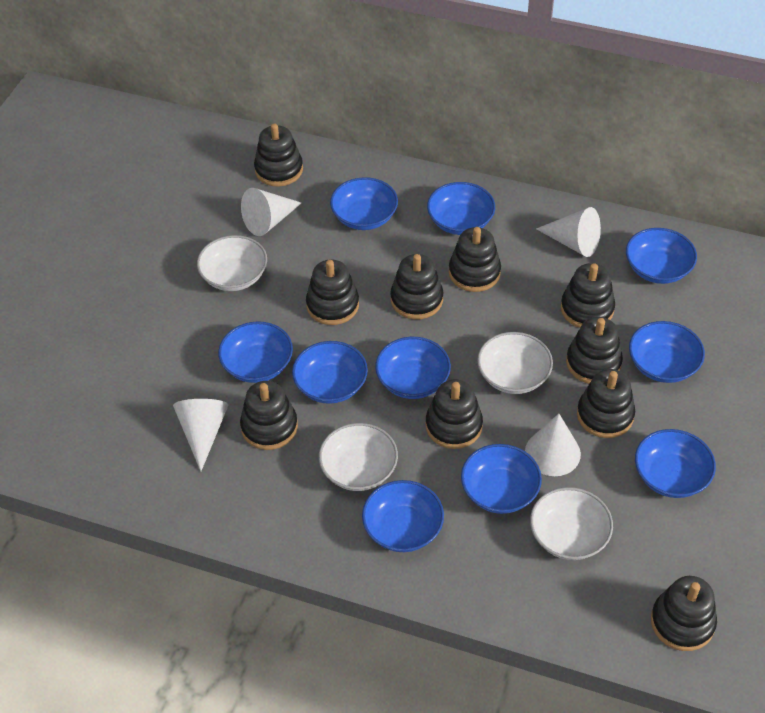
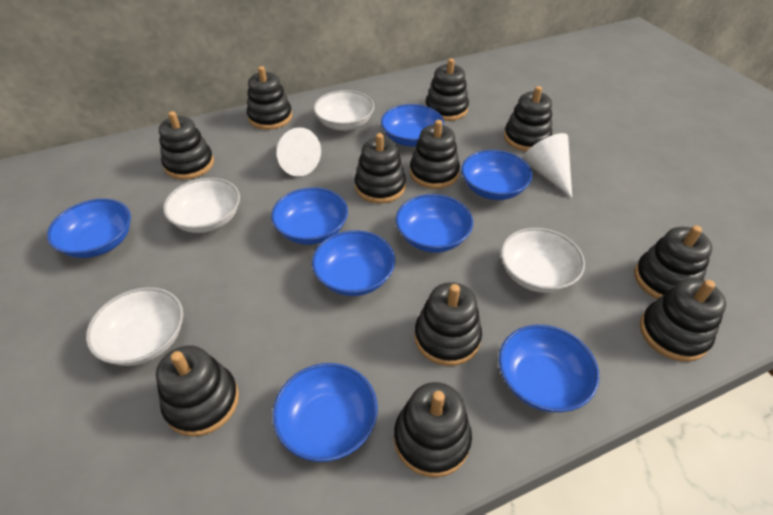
black stacking toy: [240,381,298,450] [254,123,303,187] [306,260,359,325] [390,254,443,319] [426,380,483,449] [449,227,501,292] [561,263,615,328] [566,317,623,384] [577,369,635,438] [651,576,717,651] = 10 -> [156,346,239,437] [159,111,214,180] [247,66,292,130] [355,133,406,204] [394,382,472,478] [410,120,460,189] [414,282,482,366] [425,58,469,121] [504,86,552,151] [635,225,712,299] [640,279,726,361] = 11
blue bowl: [218,321,293,383] [292,341,368,404] [330,177,398,230] [362,480,444,552] [375,337,451,399] [427,182,495,235] [461,444,542,514] [626,228,697,284] [629,321,705,383] [635,429,716,498] = 10 -> [47,199,131,258] [271,187,348,245] [272,363,378,462] [312,230,395,296] [381,104,444,147] [396,194,473,253] [461,150,532,200] [499,325,599,412] = 8
white cone: [173,399,229,471] [241,188,301,236] [525,414,581,476] [536,207,601,257] = 4 -> [276,127,321,176] [523,133,572,198] = 2

